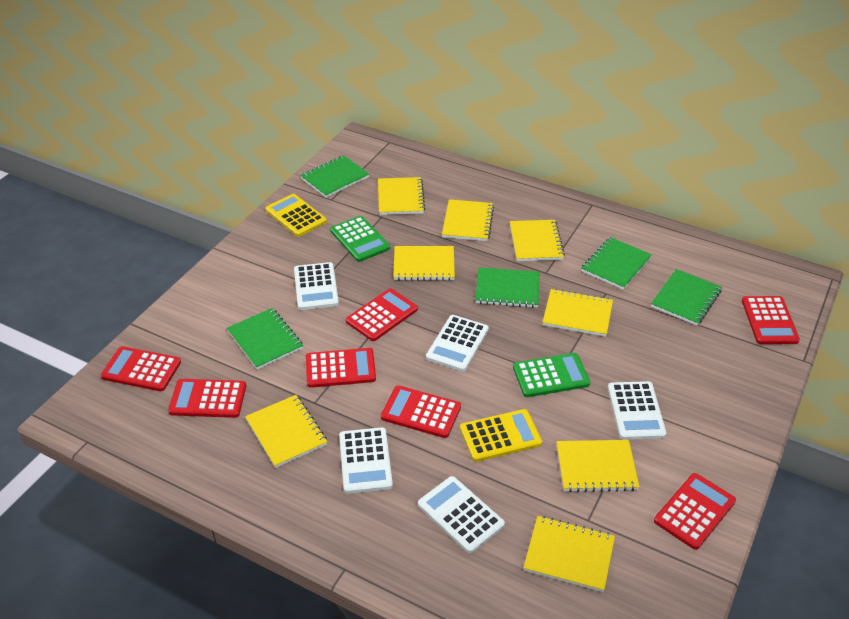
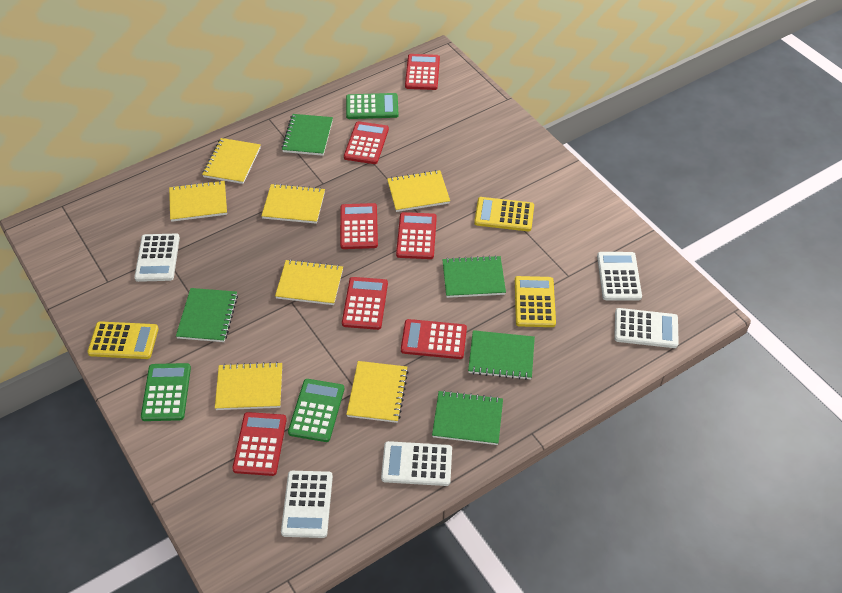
green calculator: [330,216,390,262] [513,353,590,397] = 2 -> [141,363,191,421] [288,379,344,442] [346,93,399,119] = 3
yellow calculator: [265,194,327,237] [460,409,542,462] = 2 -> [87,321,159,359] [474,197,534,231] [515,276,556,327] = 3
yellow notebook: [245,395,327,468] [378,177,425,215] [393,246,455,281] [442,199,494,241] [510,220,565,261] [523,516,615,592] [543,289,613,337] [557,440,639,492] = 8 -> [169,180,227,222] [202,138,261,184] [215,362,282,410] [261,184,325,224] [275,259,343,305] [346,361,408,423] [387,170,450,212] = 7

